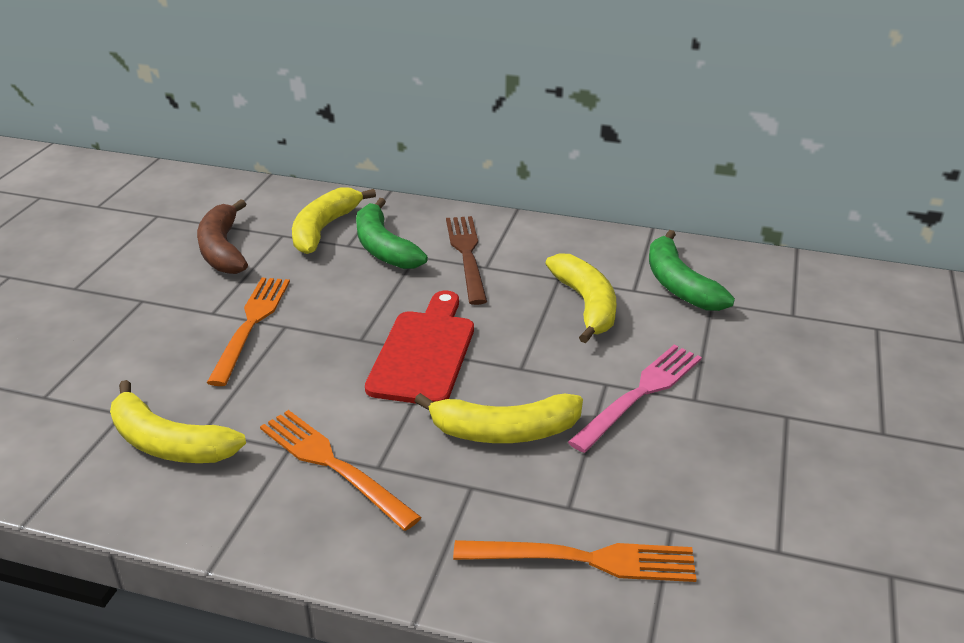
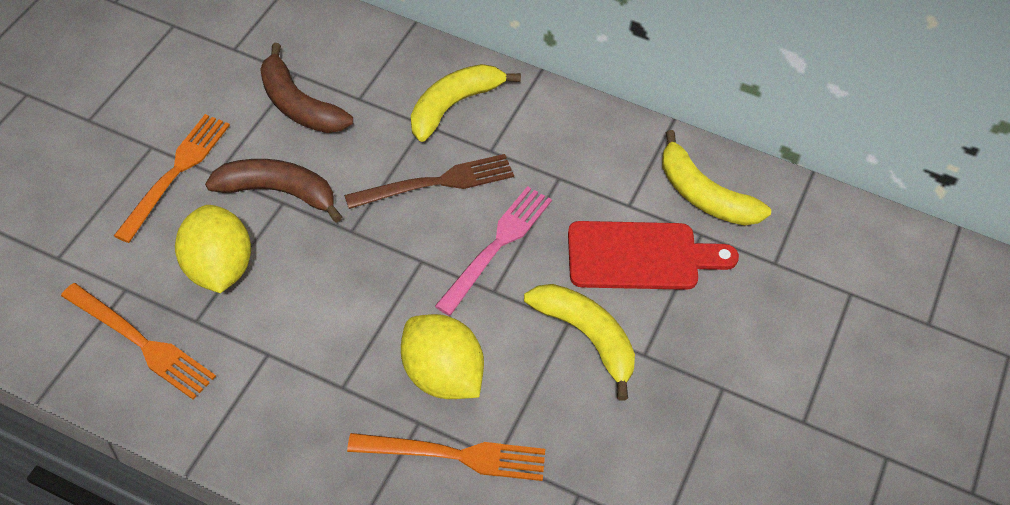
brown banana: [197,199,248,274] = 1 -> [205,159,342,223] [260,43,353,133] = 2
green banana: [356,198,428,269] [649,230,735,311] = 2 -> none = 0
yellow banana: [110,380,246,463] [292,187,376,254] [415,393,583,443] [546,253,617,343] = 4 -> [411,64,521,142] [524,284,635,401] [662,130,771,226] = 3
yellow lemon: none = 0 -> [175,205,251,293] [401,314,484,399] = 2

